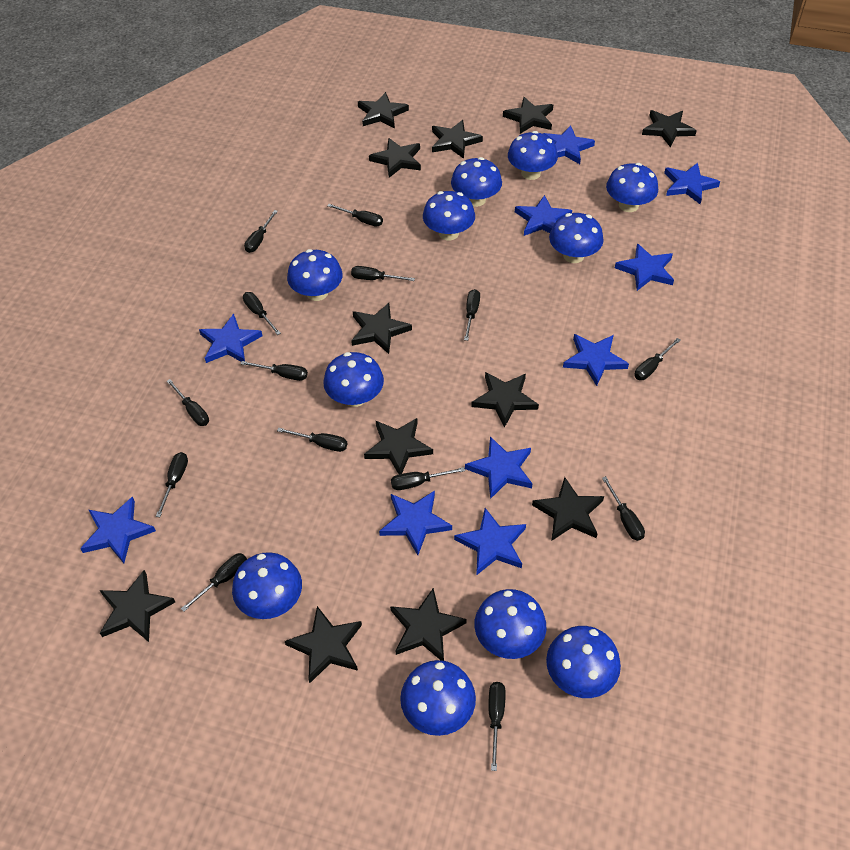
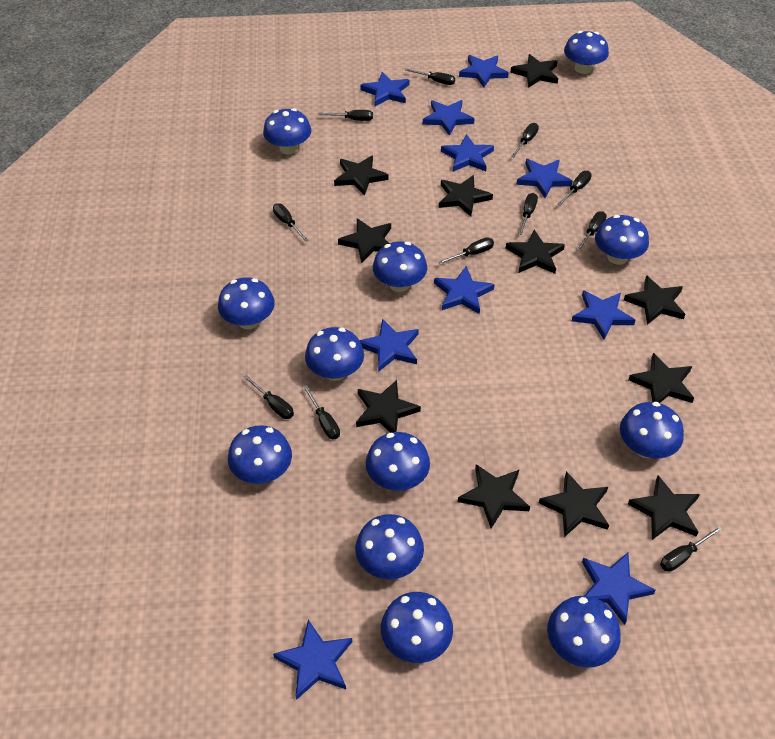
black screwdriver: [156,452,188,517] [167,379,209,426] [181,553,247,612] [240,361,308,381] [243,292,281,335] [244,210,278,253] [277,428,347,452] [327,204,383,227] [351,266,415,281] [391,467,465,490] [464,289,480,341] [488,682,506,771] [602,476,645,541] [634,338,681,380] = 14 -> [243,375,294,419] [273,203,308,242] [303,385,340,439] [318,110,373,121] [405,68,455,85] [438,238,494,264] [511,123,539,157] [518,193,538,235] [558,171,592,206] [576,211,607,251] [660,526,723,572] = 11
black star: [100,570,175,642] [285,606,362,683] [351,303,412,354] [358,92,409,128] [364,418,433,474] [369,138,421,178] [390,588,467,661] [432,120,483,159] [471,372,539,428] [503,97,553,134] [532,477,604,541] [642,110,697,148] = 12 -> [334,155,388,196] [338,218,391,263] [356,380,421,433] [439,175,493,217] [458,464,530,529] [506,230,565,274] [510,54,558,88] [539,471,609,537] [624,275,685,325] [628,353,694,403] [628,475,700,540] = 11
blue mushroom: [232,552,302,619] [287,249,343,301] [323,352,384,407] [400,660,476,736] [423,191,475,240] [451,157,502,207] [474,589,546,659] [508,131,558,180] [546,626,621,698] [549,213,604,263] [606,163,658,212] = 11 -> [218,277,275,329] [228,425,292,484] [263,108,311,154] [305,327,364,381] [355,514,424,579] [366,432,430,491] [373,241,427,292] [381,592,453,663] [547,596,621,668] [564,31,609,74] [595,215,649,265] [620,402,684,458] = 12

